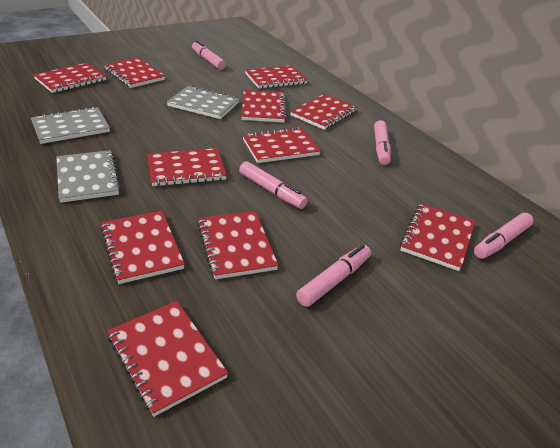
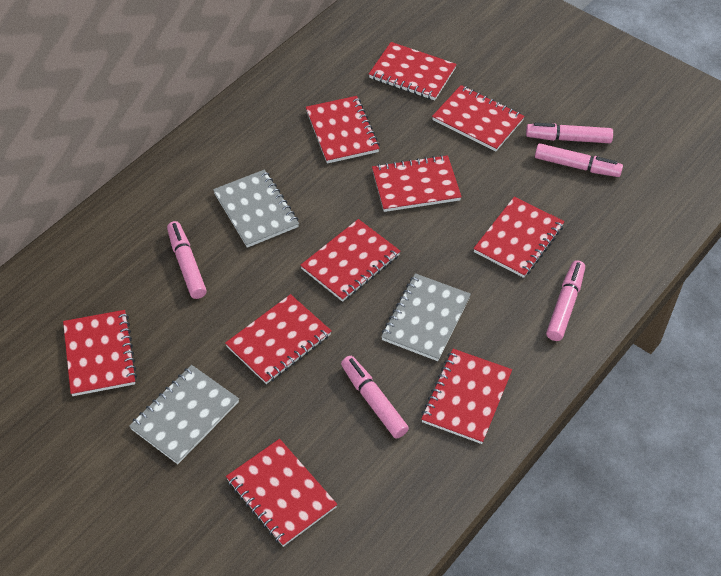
red notebook: [33,63,106,93] [101,211,185,284] [104,58,165,88] [107,301,228,417] [147,148,227,186] [197,211,279,279] [241,90,287,122] [243,127,321,163] [245,65,307,89] [290,94,358,130] [400,203,475,271] = 11 -> [63,310,137,396] [225,294,331,384] [226,439,337,547] [300,219,400,302] [306,96,380,164] [369,42,457,100] [372,155,462,212] [421,349,512,444] [432,85,525,152] [473,197,565,278] = 10

